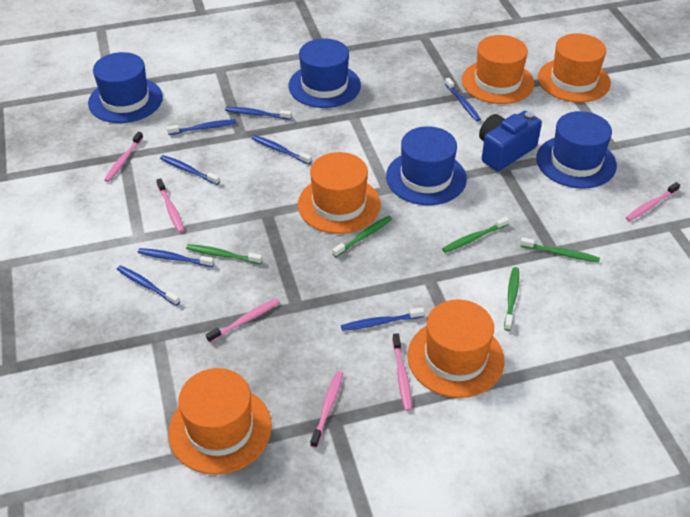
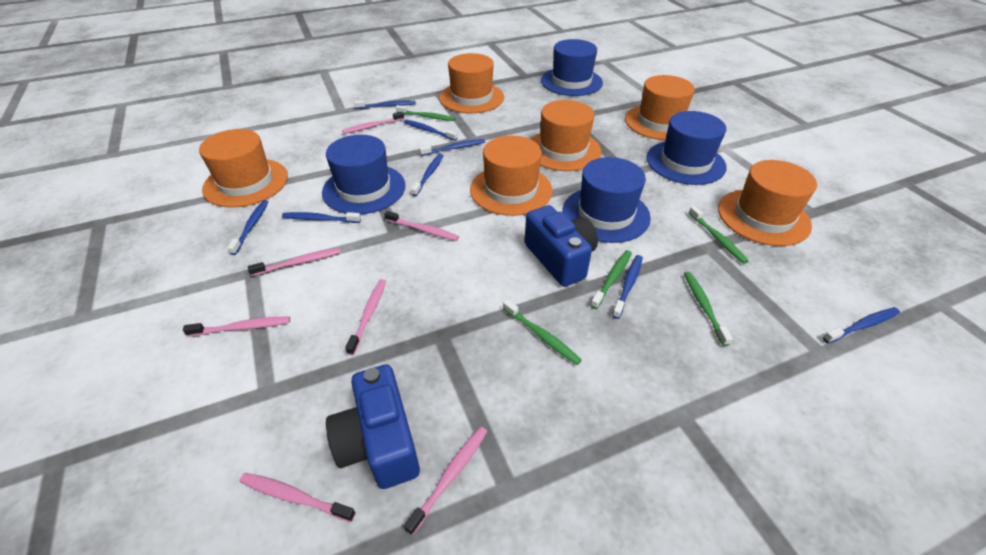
blue camera: [479,111,542,171] = 1 -> [326,365,420,489] [525,205,598,287] = 2
orange hat: [168,368,272,475] [298,152,381,234] [407,299,504,398] [462,35,534,104] [538,33,611,102] = 5 -> [199,129,288,208] [439,53,504,113] [470,136,552,216] [531,100,601,171] [625,75,695,140] [718,160,817,246] = 6
pink toothbrush: [104,132,143,182] [157,178,184,232] [206,298,280,343] [310,371,343,448] [392,333,412,411] [626,182,680,221] = 6 -> [183,316,290,337] [239,473,356,522] [248,248,341,276] [342,112,404,134] [345,279,386,355] [384,211,459,241] [404,427,487,535] = 7

